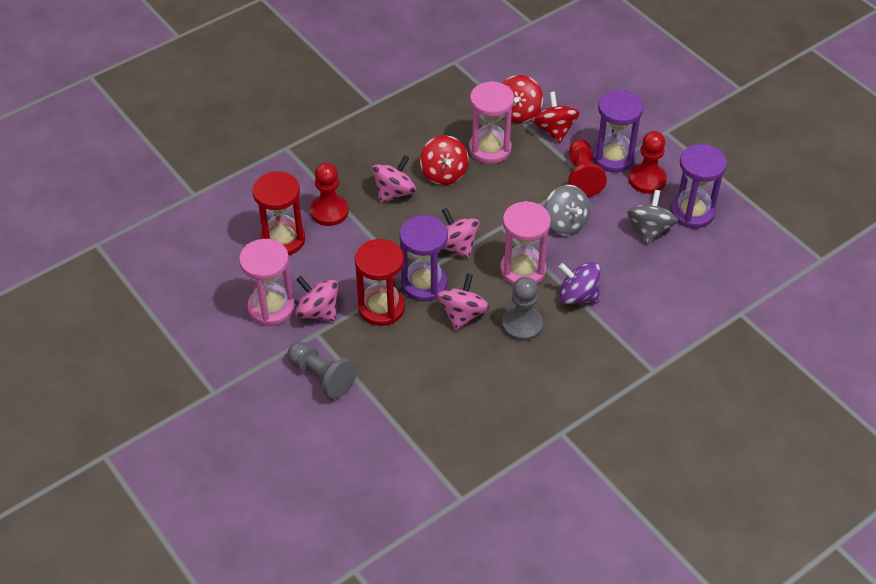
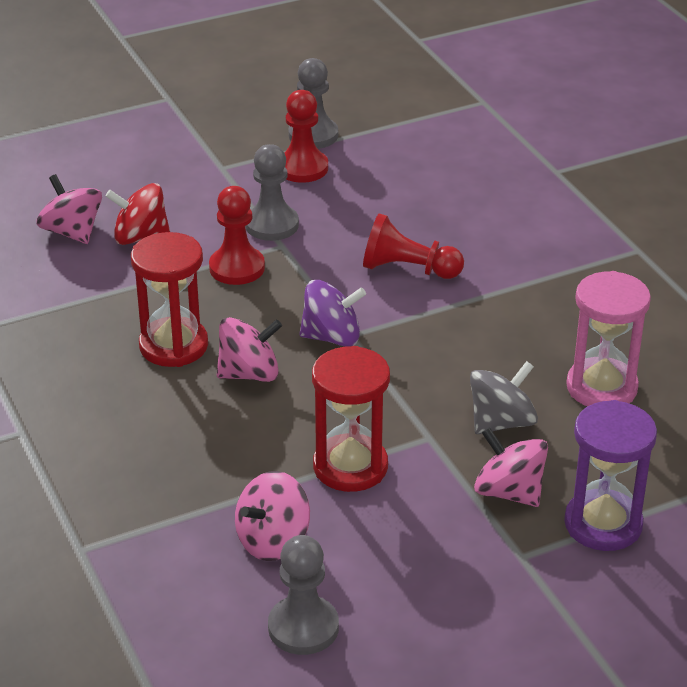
grey pawn: [287,342,357,399] [502,277,543,342] = 2 -> [245,144,299,241] [268,535,339,655] [288,58,338,149] = 3
grey spinning top: [544,185,590,236] [627,190,678,244] = 2 -> [470,361,538,434] = 1
pink hourglass: [239,239,295,326] [469,81,514,164] [500,201,551,285] = 3 -> [566,271,651,406] = 1
purple hourglass: [400,215,448,302] [593,89,643,172] [670,144,727,228] = 3 -> [564,400,657,551] = 1
red spinning top: [420,135,469,185] [502,75,543,123] [532,92,580,143] = 3 -> [106,183,170,245] = 1

